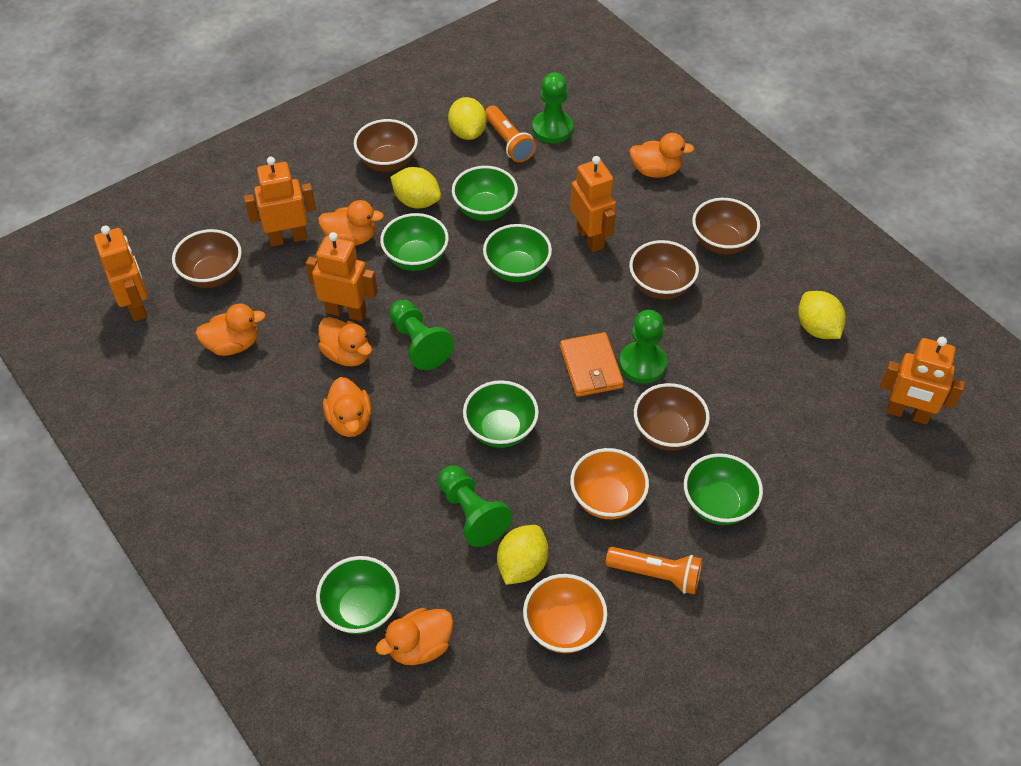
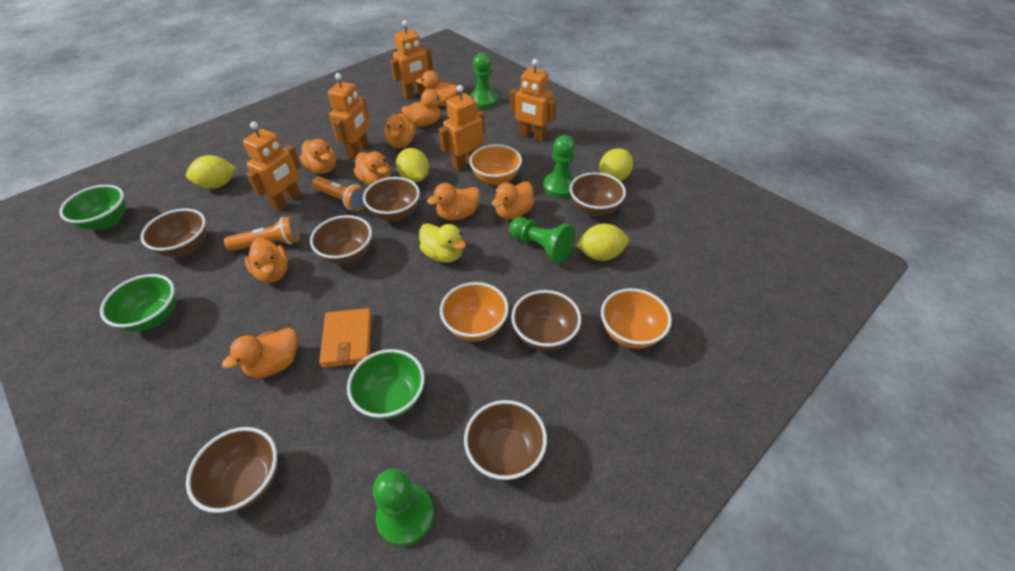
brown bowl: [172,229,242,288] [354,119,418,172] [629,240,699,299] [634,383,710,451] [692,198,760,255] = 5 -> [141,209,207,257] [186,427,277,513] [310,215,372,264] [363,177,420,221] [464,400,547,480] [511,290,581,351] [570,172,626,216] = 7
green bowl: [316,556,400,634] [380,213,449,271] [452,166,518,221] [463,380,539,448] [483,224,552,282] [684,453,763,525] = 6 -> [59,185,126,230] [100,274,176,332] [347,349,425,420] = 3
orange bowl: [523,574,608,653] [570,448,649,519] = 2 -> [440,282,509,341] [469,144,522,186] [601,288,672,349] = 3
orange duck: [195,304,266,356] [318,200,384,246] [318,317,372,367] [323,377,372,437] [376,608,453,665] [629,133,695,178] = 6 -> [222,328,297,378] [245,238,288,283] [300,139,336,174] [354,151,390,186] [384,113,415,148] [401,89,447,126] [416,71,459,106] [427,183,480,221] [492,182,534,219] = 9
yellow duck: none = 0 -> [419,223,466,263] = 1

